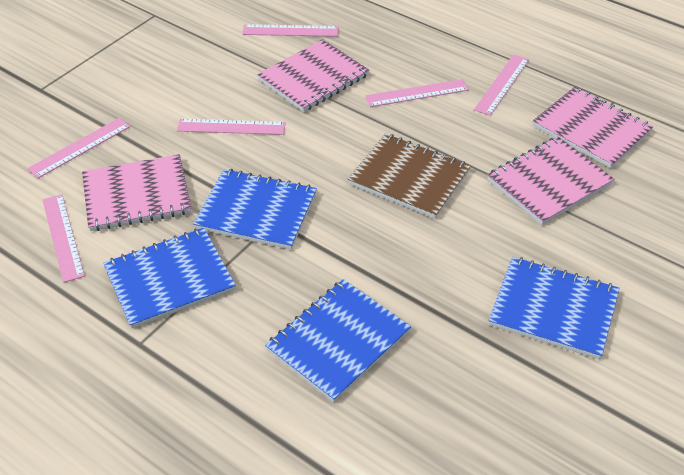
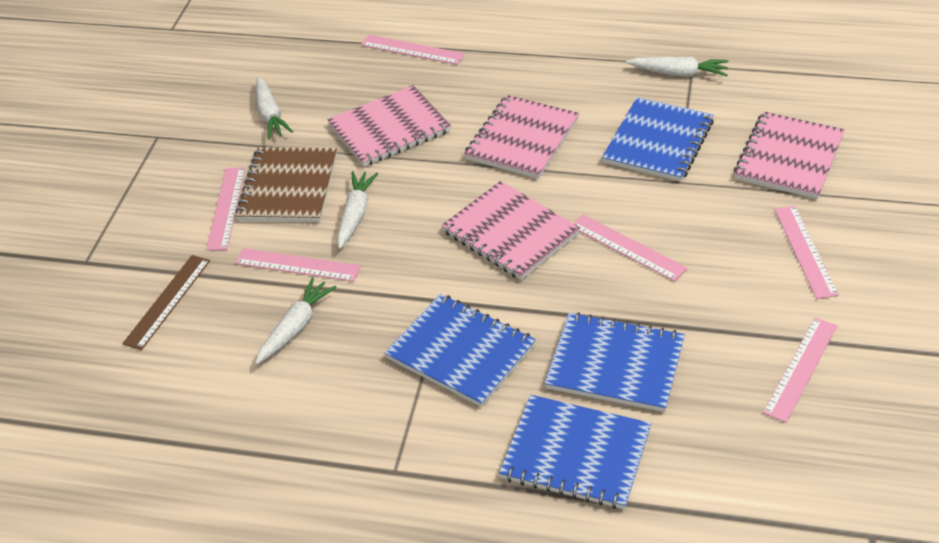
brown ruler: none = 0 -> [122,255,210,350] = 1
white carrot: none = 0 -> [255,278,337,364] [256,77,293,139] [337,171,378,249] [626,57,728,77] = 4

